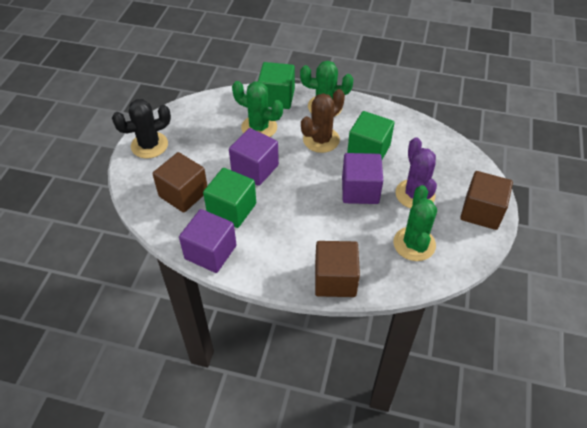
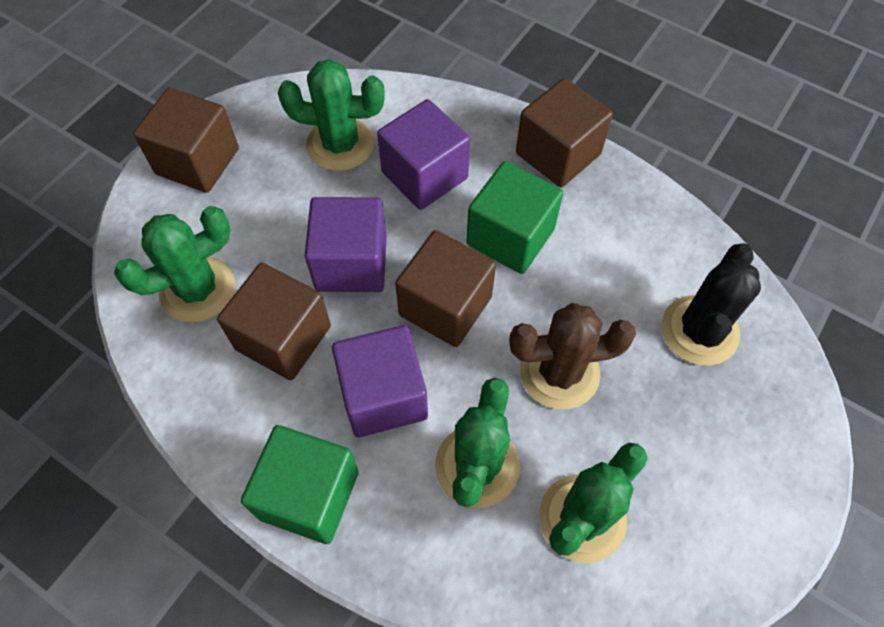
brown cube: [152,152,207,213] [315,241,360,297] [460,171,513,230] = 3 -> [133,88,239,193] [217,263,331,380] [395,230,496,347] [516,78,613,187] = 4
green cactus: [232,81,283,137] [300,61,353,117] [393,185,437,261] = 3 -> [114,206,235,323] [278,59,385,171] [435,378,520,508] [539,443,648,563] = 4
green cube: [203,168,256,228] [258,62,295,109] [347,111,394,159] = 3 -> [241,425,359,544] [466,161,563,274] = 2
purple cactus: [395,137,437,208] = 1 -> none = 0

